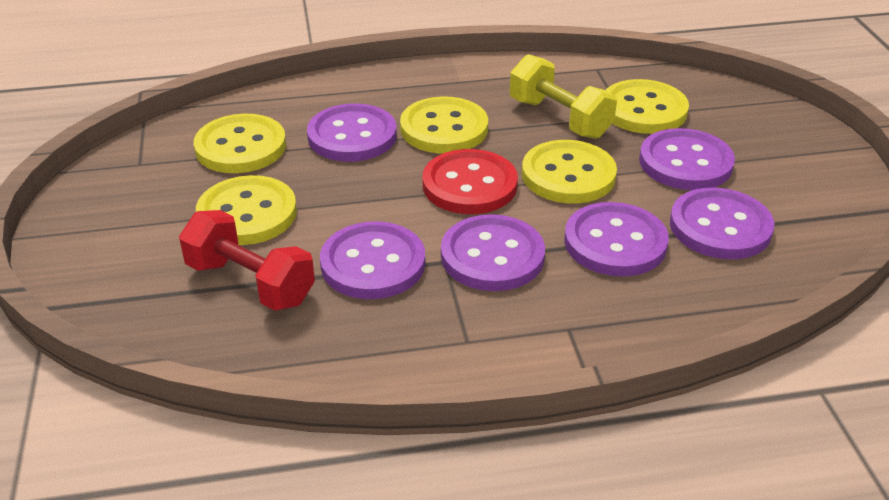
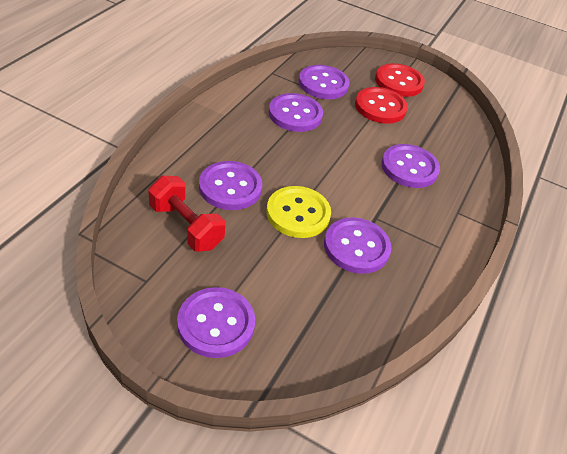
red button: [423,149,518,214] = 1 -> [355,87,408,124] [375,63,425,97] = 2
yellow button: [194,114,286,173] [196,175,297,245] [400,97,488,153] [522,140,617,203] [606,79,689,134] = 5 -> [267,186,331,238] = 1
yellow dumbbell: [510,54,617,139] = 1 -> none = 0

